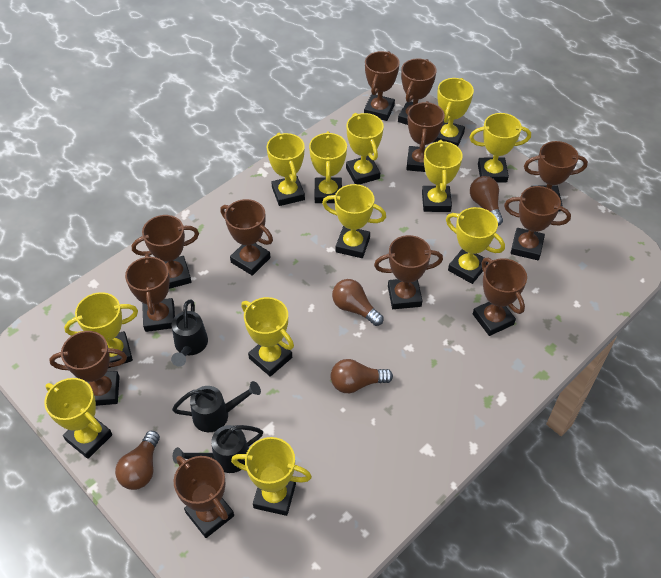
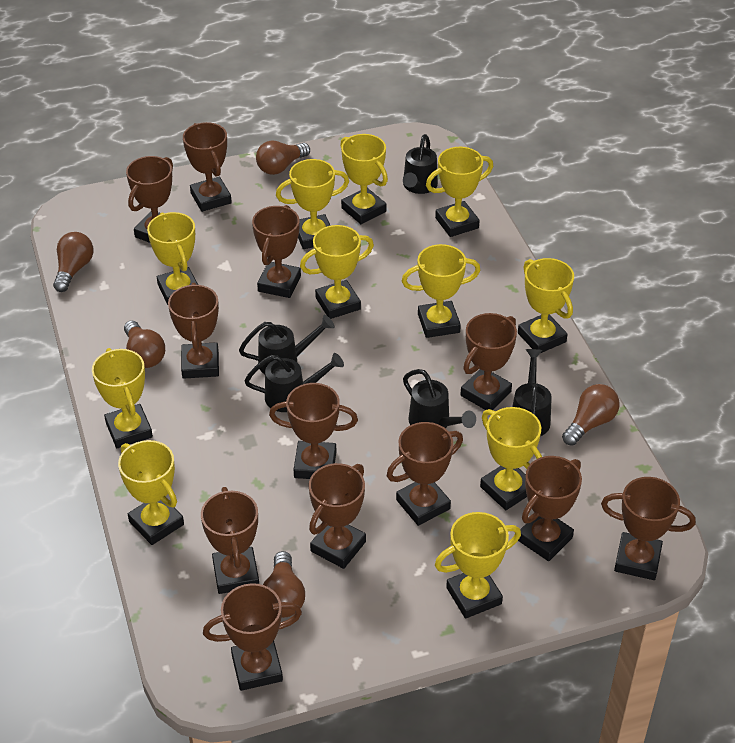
black watering can: [171,300,208,367] [172,381,261,432] [173,425,263,473] = 3 -> [239,315,335,374] [244,353,344,412] [403,134,438,194] [403,369,476,429] [512,349,552,436] = 5
brown light bulb: [115,431,160,490] [331,359,393,393] [332,279,383,326] [470,176,503,226] = 4 -> [53,232,93,292] [124,320,165,368] [256,141,310,175] [263,551,305,618] [562,384,620,446] = 5
yellow trophy: [44,378,112,459] [64,292,138,368] [231,437,312,516] [241,297,294,377] [267,133,305,206] [309,131,347,203] [322,184,386,258] [346,113,384,185] [422,140,463,212] [433,78,474,146] [446,207,505,284] [469,113,531,183] = 12 -> [92,348,153,448] [118,440,184,545] [147,212,198,305] [276,159,349,249] [300,225,374,319] [340,134,388,224] [402,244,480,338] [426,147,493,237] [435,512,521,618] [480,407,542,510] [518,258,574,353] = 11

